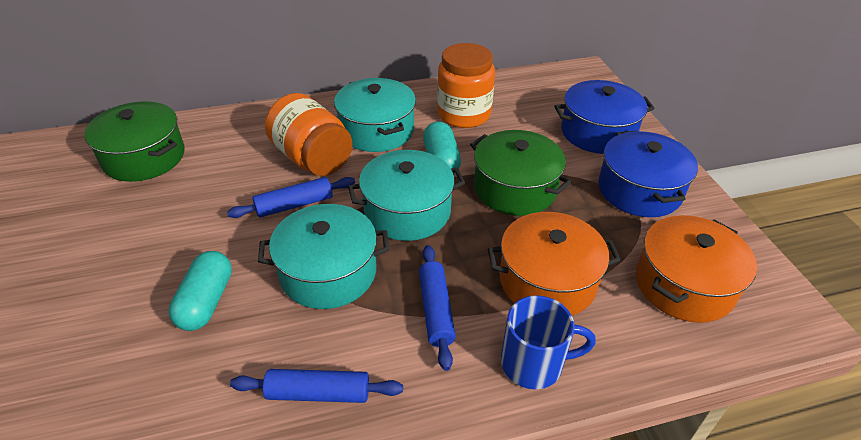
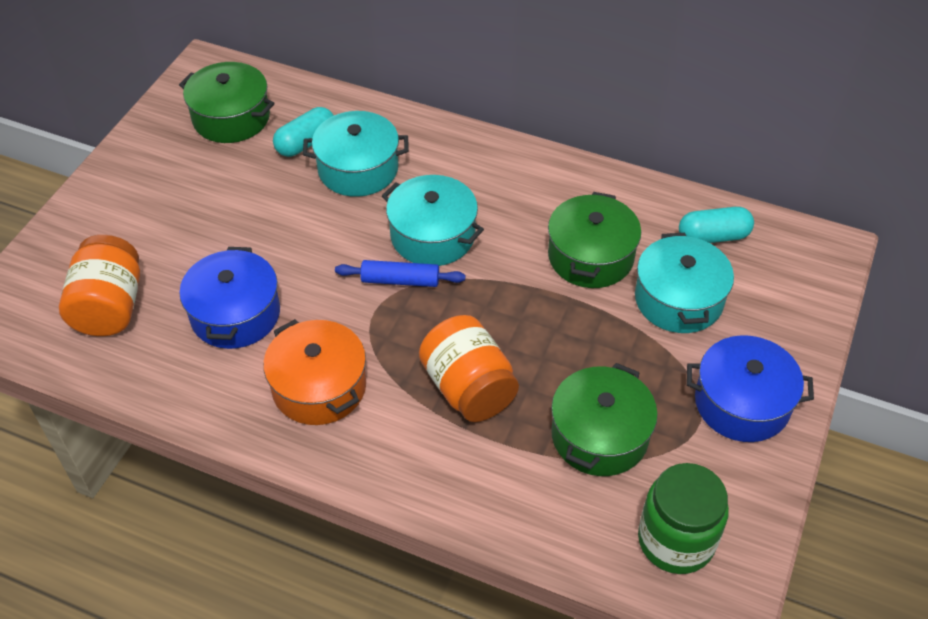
blue mug: [501,295,596,389] = 1 -> none = 0
blue rolling pin: [227,177,355,218] [230,369,403,403] [419,245,456,371] = 3 -> [335,260,465,287] = 1
green jar: none = 0 -> [638,463,729,574] = 1
green pot: [84,101,185,182] [470,130,572,216] = 2 -> [179,62,274,143] [548,192,641,288] [551,363,658,476] = 3
orange pot: [488,212,620,316] [636,215,757,323] = 2 -> [263,319,366,425] = 1

